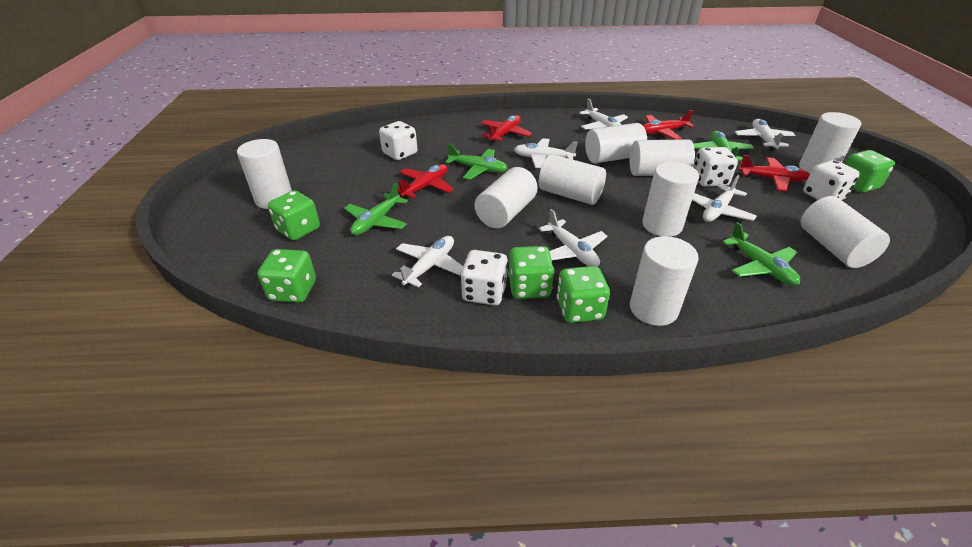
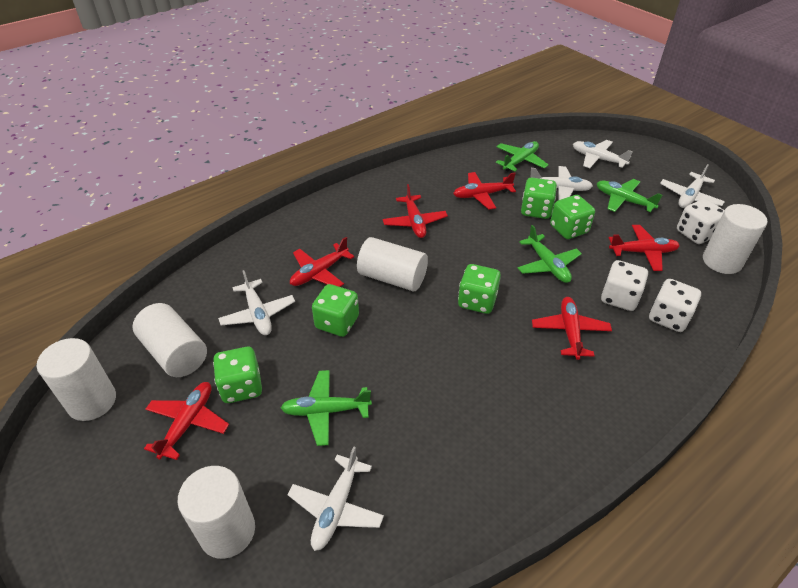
red plane: [398,164,454,199] [481,115,532,143] [643,110,694,140] [738,155,810,191] = 4 -> [144,382,229,460] [290,237,354,287] [383,184,448,238] [453,172,516,210] [532,297,612,360] [609,225,680,271] = 6
white cylinder: [237,139,292,209] [475,167,538,229] [539,154,606,205] [585,123,647,163] [630,139,695,176] [630,236,699,326] [642,162,699,237] [799,112,862,174] [801,196,890,268] = 9 -> [37,338,116,421] [132,303,207,377] [178,466,255,559] [357,237,428,291] [703,204,767,274] = 5
white dice: [379,121,418,160] [460,250,508,305] [693,147,738,187] [803,160,860,200] = 4 -> [601,260,648,311] [649,279,701,332] [677,199,724,244] = 3
white plane: [392,236,463,288] [514,138,578,168] [539,209,607,267] [579,98,628,130] [692,175,757,222] [735,119,795,151] = 6 -> [218,270,295,335] [287,447,384,551] [531,166,593,200] [573,140,633,168] [660,164,725,208] = 5

